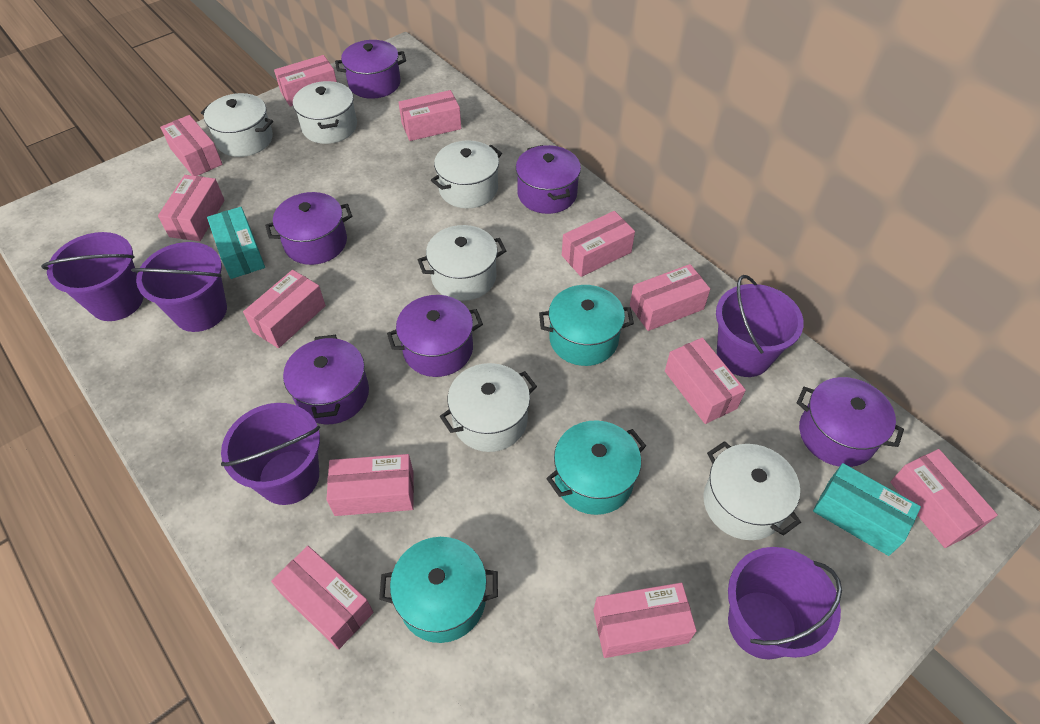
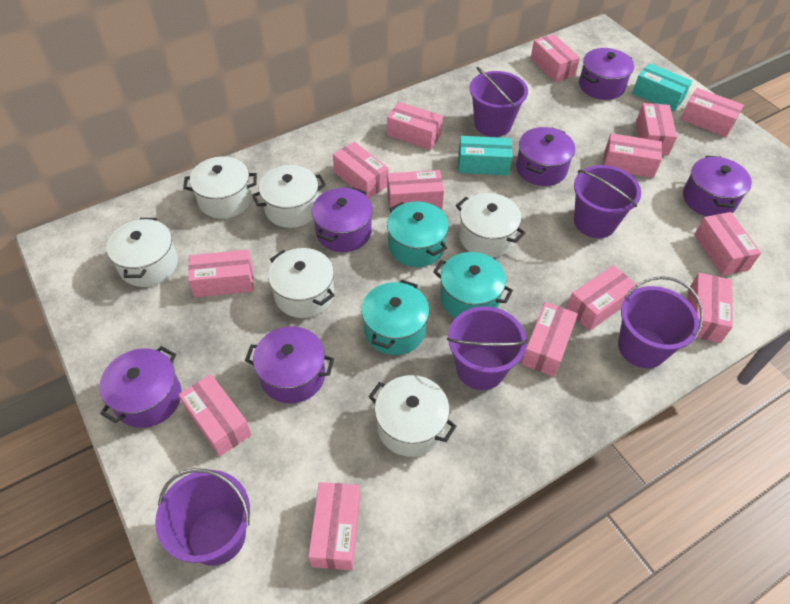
pink box: [158,175,225,241] [160,115,223,176] [243,270,326,348] [271,546,373,650] [274,55,337,107] [326,454,414,516] [398,90,461,141] [562,211,635,277] [593,583,697,658] [630,264,710,331] [665,338,746,424] [890,449,998,548] = 12 -> [179,374,252,456] [188,250,253,297] [308,482,360,570] [333,142,389,198] [387,102,443,150] [387,170,444,209] [521,302,578,377] [530,34,580,82] [566,265,637,331] [603,133,662,178] [636,103,677,155] [680,88,744,137] [688,273,733,343] [694,212,761,276] = 14

